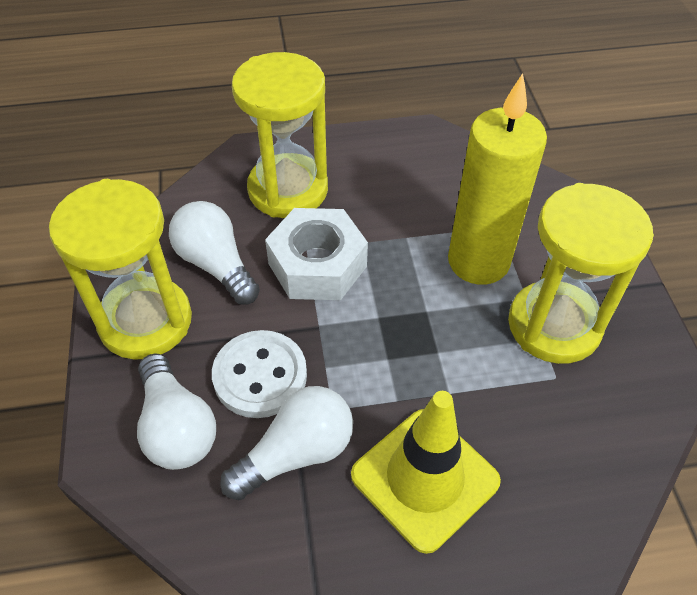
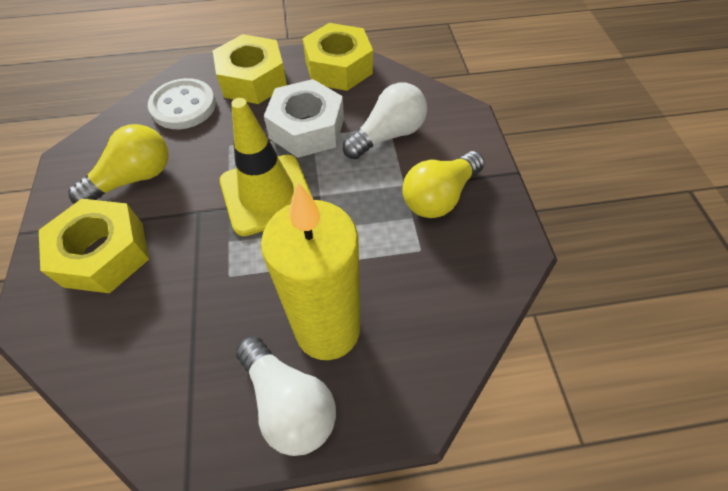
white light bulb: [137,353,216,470] [169,201,260,305] [220,386,353,500] = 3 -> [236,336,336,456] [343,82,427,159] = 2
yellow hourglass: [49,179,192,360] [232,52,328,218] [508,183,654,364] = 3 -> none = 0
yellow light bulb: none = 0 -> [68,124,169,204] [402,151,485,218] = 2
yellow nut: none = 0 -> [39,199,149,293] [213,34,287,104] [303,23,373,91] = 3

